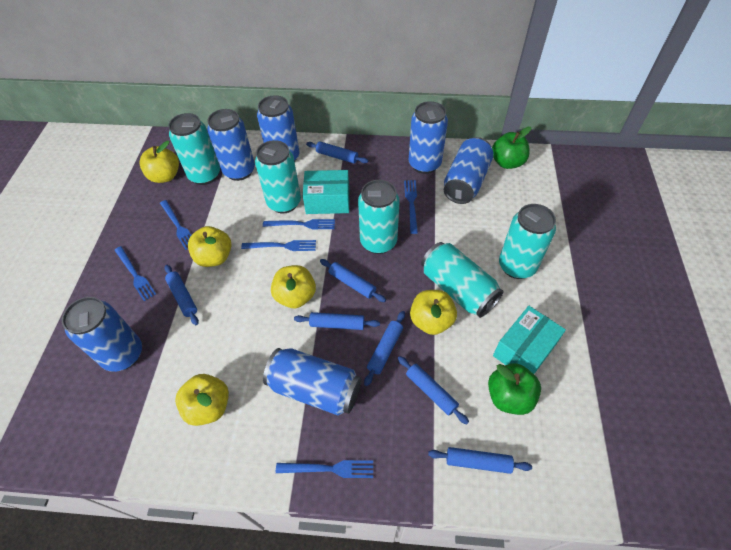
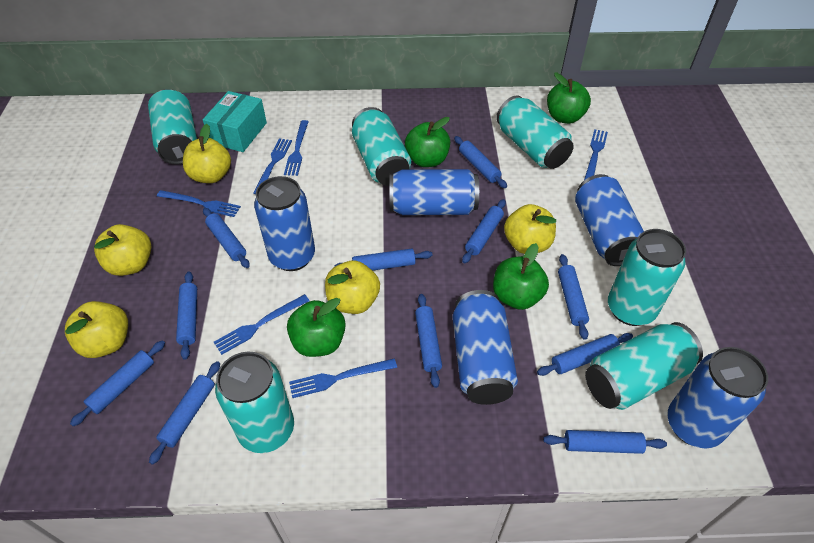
blue can: [62,297,142,372] [207,109,255,181] [257,95,300,162] [263,348,361,416] [409,101,448,174] [444,137,494,204] = 6 -> [254,176,315,271] [389,169,479,215] [453,290,518,405] [575,174,644,266] [667,347,768,448] = 5
blue rolling pin: [164,265,199,325] [294,312,380,330] [306,142,368,163] [320,259,386,302] [364,311,405,386] [398,356,469,425] [428,447,532,474] = 7 -> [70,340,165,426] [149,361,220,465] [176,271,197,360] [203,208,250,268] [334,248,432,271] [415,294,442,388] [454,136,507,188] [462,199,506,264] [537,333,633,376] [543,430,667,454] [558,254,589,340] = 11
green apple: [488,363,541,415] [492,127,531,169] = 2 -> [287,298,346,357] [405,117,450,167] [493,243,549,310] [547,73,591,124] = 4
turquoise box: [303,170,349,214] [493,306,566,374] = 2 -> [203,91,267,152] = 1
turquoise can: [168,113,220,185] [255,140,301,213] [358,180,400,254] [421,242,504,318] [499,204,556,279] = 5 -> [148,89,197,165] [215,352,294,453] [352,107,411,186] [496,95,574,169] [585,322,703,410] [608,229,686,326] = 6

